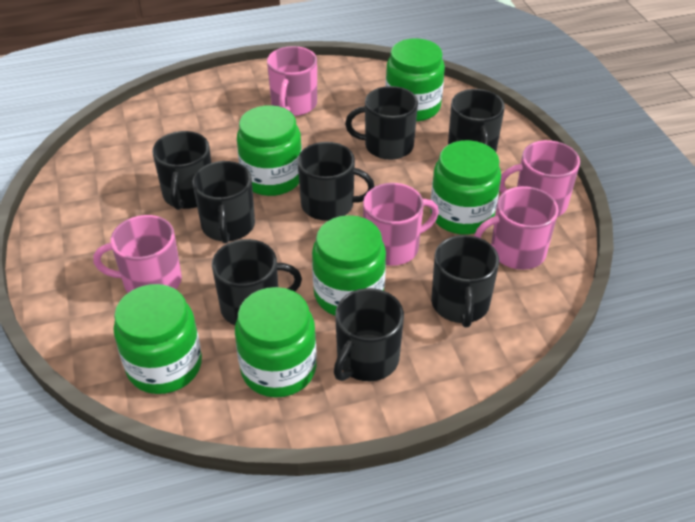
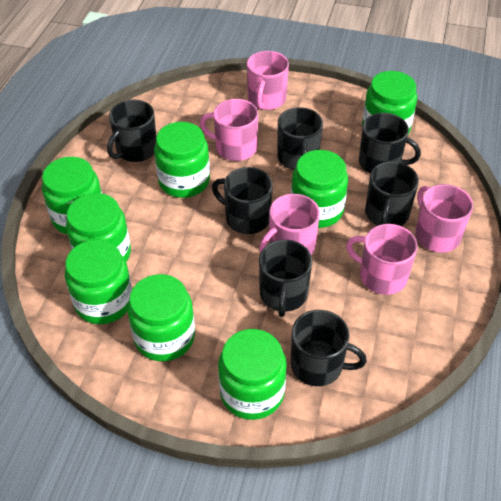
black mug: [152,131,211,210] [193,161,255,244] [212,239,302,325] [297,142,375,221] [334,288,404,381] [345,86,418,160] [431,235,499,328] [448,89,505,152] = 8 -> [107,100,157,162] [212,167,273,234] [259,240,312,317] [277,107,323,170] [291,310,367,386] [359,113,421,173] [365,161,419,226] = 7
green jar: [114,284,202,394] [235,287,317,397] [237,105,302,196] [312,215,386,316] [385,38,445,122] [430,140,501,235] = 6 -> [42,157,102,235] [65,239,132,324] [66,193,131,262] [128,274,195,361] [154,122,210,198] [218,329,287,420] [291,150,348,228] [362,71,417,134] = 8

